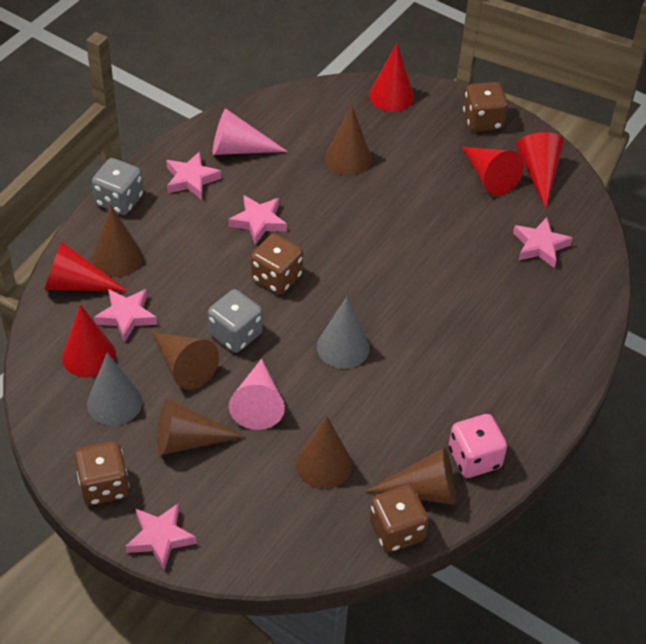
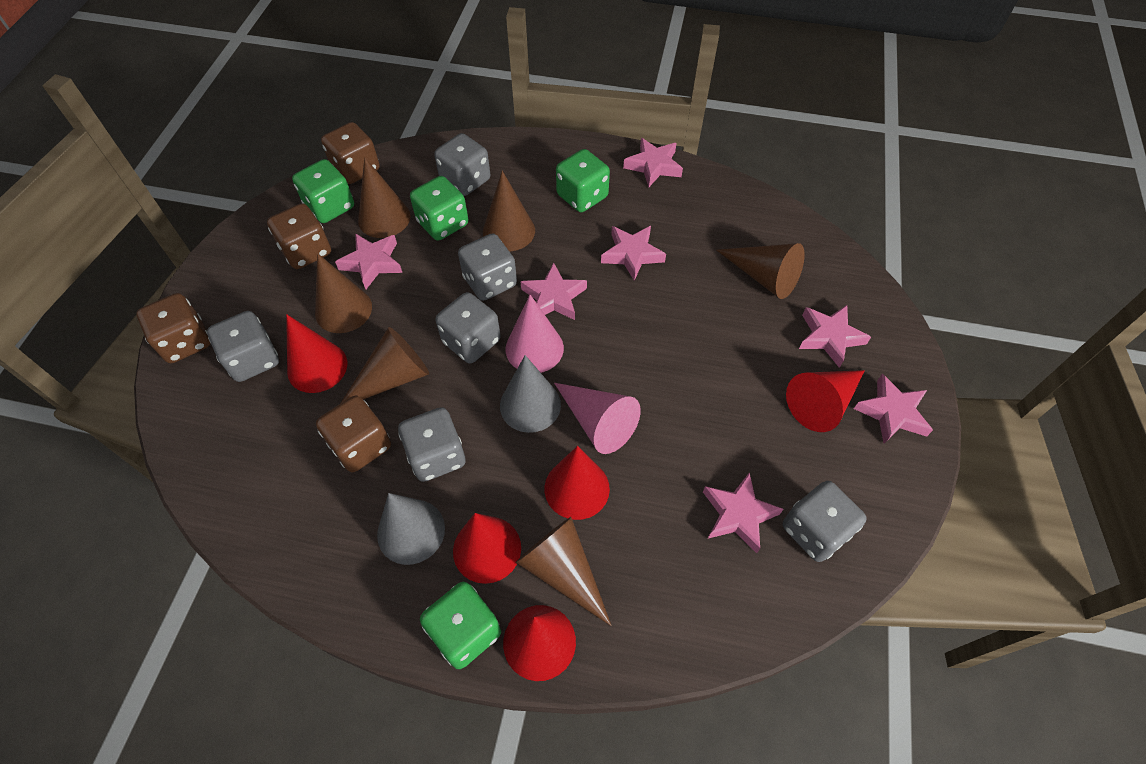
green dice: none = 0 -> [292,159,354,223] [410,176,469,241] [420,582,501,669] [556,149,610,212] = 4
grey dice: [92,158,144,215] [208,289,263,353] = 2 -> [207,311,279,382] [398,407,466,482] [434,133,490,196] [436,292,501,364] [458,233,517,301] [783,481,867,562] = 6
pink dice: [449,414,507,478] = 1 -> none = 0
pink star: [94,289,157,342] [125,504,197,570] [166,151,222,200] [228,195,287,245] [513,217,573,268] = 5 -> [335,233,402,289] [520,263,587,320] [601,226,666,281] [623,138,683,187] [703,472,784,553] [799,305,871,368] [854,374,933,444] = 7

